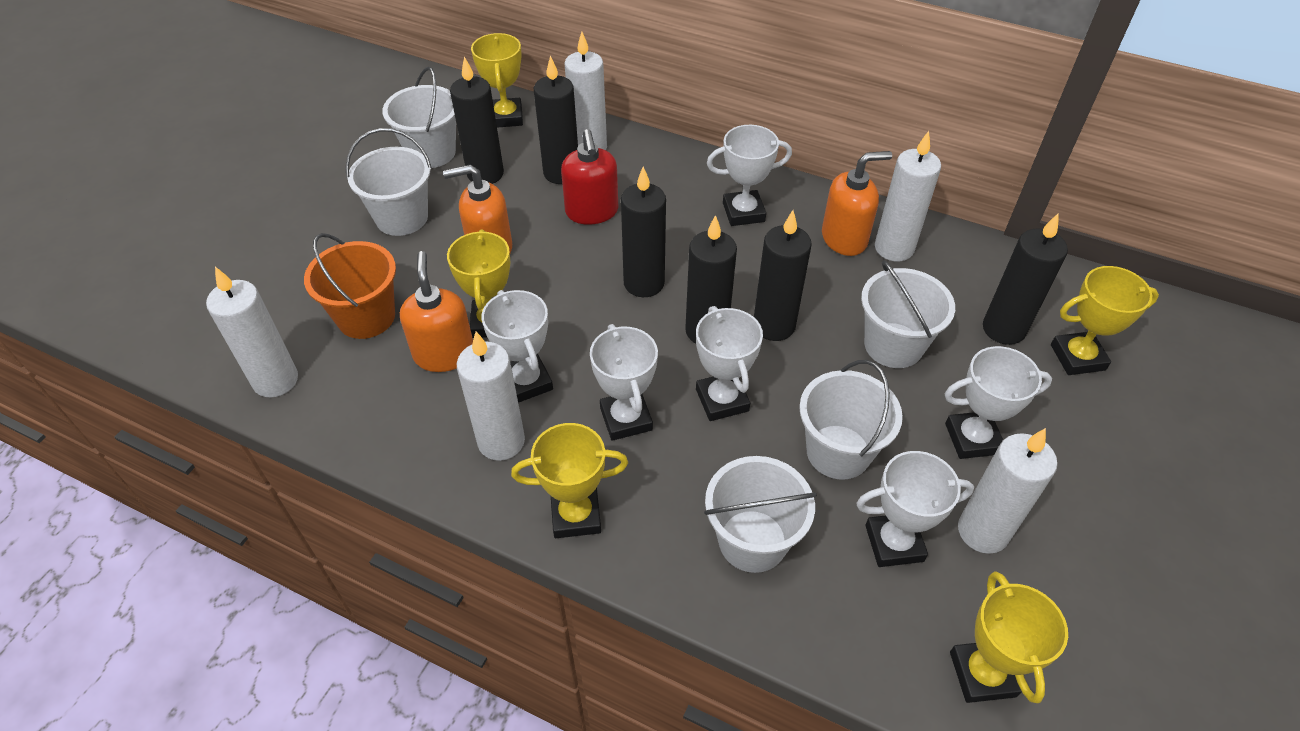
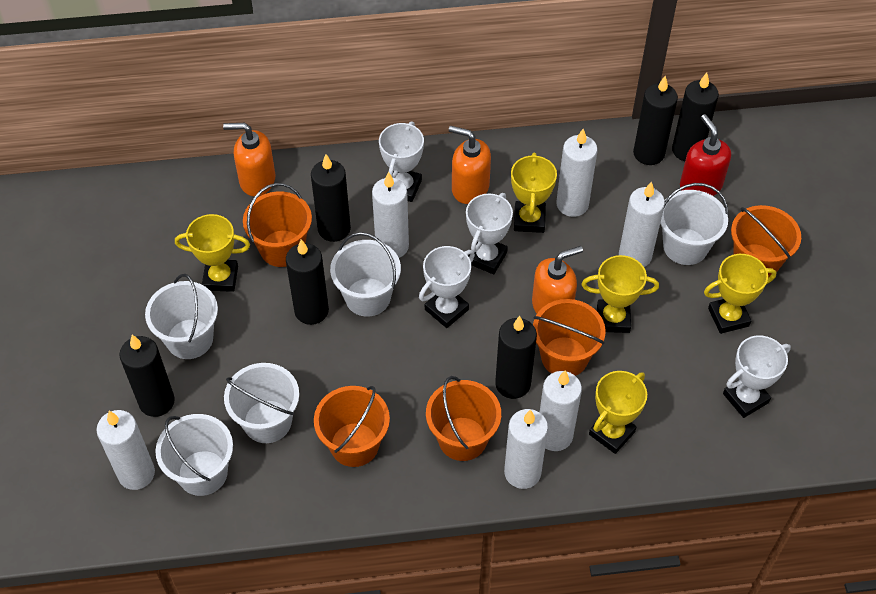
orange bucket: [304,233,396,339] = 1 -> [243,183,312,267] [314,386,390,467] [426,376,501,461] [533,299,606,376] [731,205,801,278] = 5
white candle: [206,267,298,397] [457,332,525,461] [564,32,607,150] [875,131,941,261] [958,428,1058,554] = 5 -> [96,410,155,490] [372,172,409,258] [504,409,548,489] [540,370,582,451] [556,129,598,217] [619,181,665,267] = 6
white trophy: [482,290,553,403] [590,324,658,441] [696,306,763,421] [707,125,792,226] [856,451,974,567] [945,346,1052,459] = 6 -> [379,121,424,202] [419,246,475,328] [466,193,513,274] [723,335,791,418] = 4

